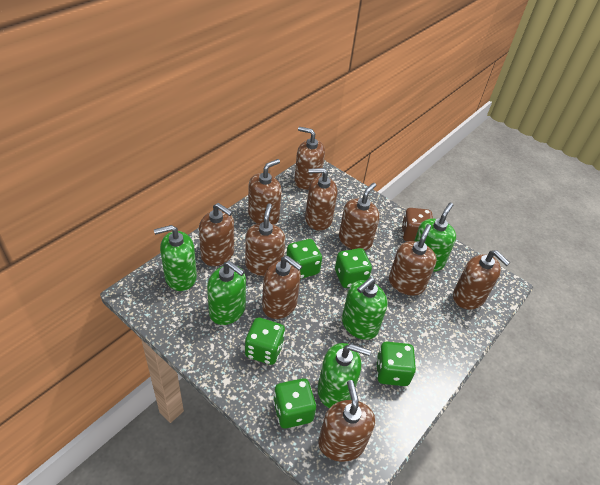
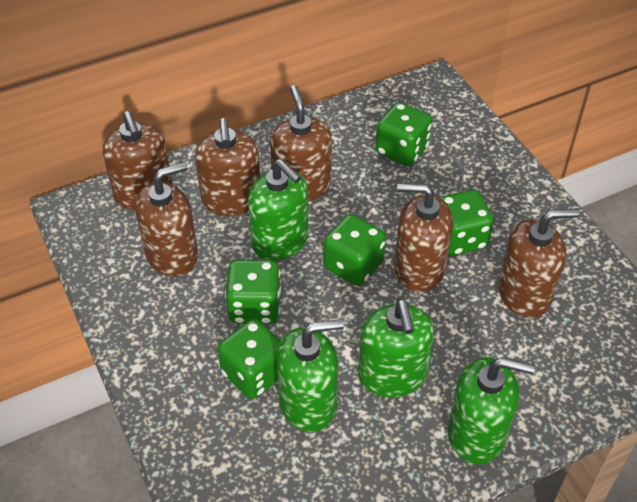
brown dice: [401,208,433,242] = 1 -> none = 0
brown soap dispenser: [199,203,234,266] [245,203,285,276] [248,159,282,225] [262,256,302,319] [294,127,325,190] [305,168,337,231] [318,380,375,462] [339,183,380,251] [389,224,437,296] [453,250,510,310] = 10 -> [102,111,172,210] [135,162,198,277] [195,118,260,216] [270,85,332,201] [394,183,453,292] [498,209,579,318] = 6
green soap dispenser: [154,225,197,291] [207,261,246,325] [318,343,371,408] [342,277,388,340] [414,203,456,272] = 5 -> [248,159,309,261] [276,319,343,432] [358,299,434,397] [448,357,535,464] = 4

